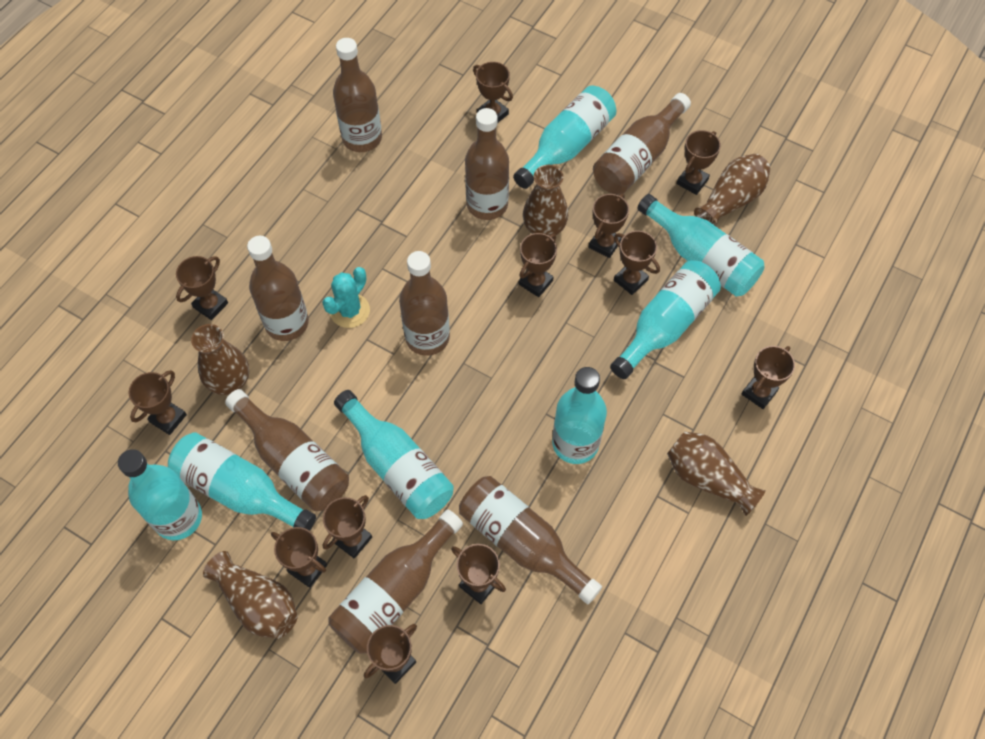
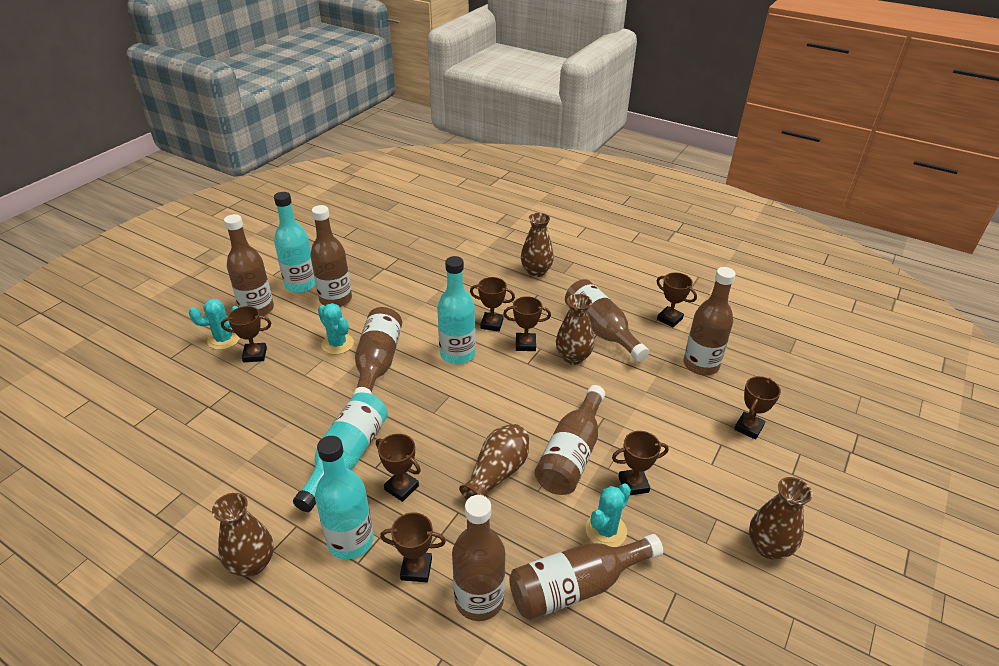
brown trophy: [129,370,187,435] [176,256,228,320] [271,527,327,588] [323,495,372,559] [364,624,417,684] [451,544,506,604] [473,62,513,122] [519,233,557,297] [589,194,629,258] [614,231,660,295] [677,130,721,195] [742,346,795,409] = 12 -> [221,306,271,362] [376,434,421,502] [380,512,446,582] [470,277,515,331] [503,296,551,351] [612,431,669,495] [657,272,697,327] [734,376,781,440] = 8
turquoise bottle: [118,449,202,540] [168,432,316,531] [334,390,454,519] [513,86,616,189] [552,367,607,464] [610,260,721,379] [637,194,765,296] = 7 -> [274,192,316,293] [293,392,388,512] [315,436,374,559] [437,256,476,364] = 4
turquoise cactus: [322,267,370,328] = 1 -> [189,299,240,350] [318,303,354,355] [586,484,631,547] = 3

